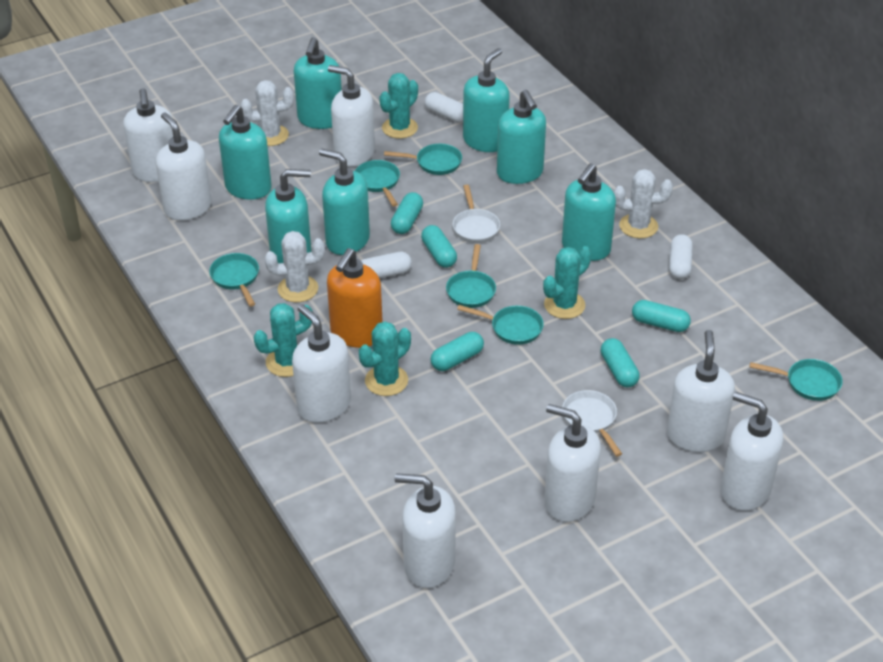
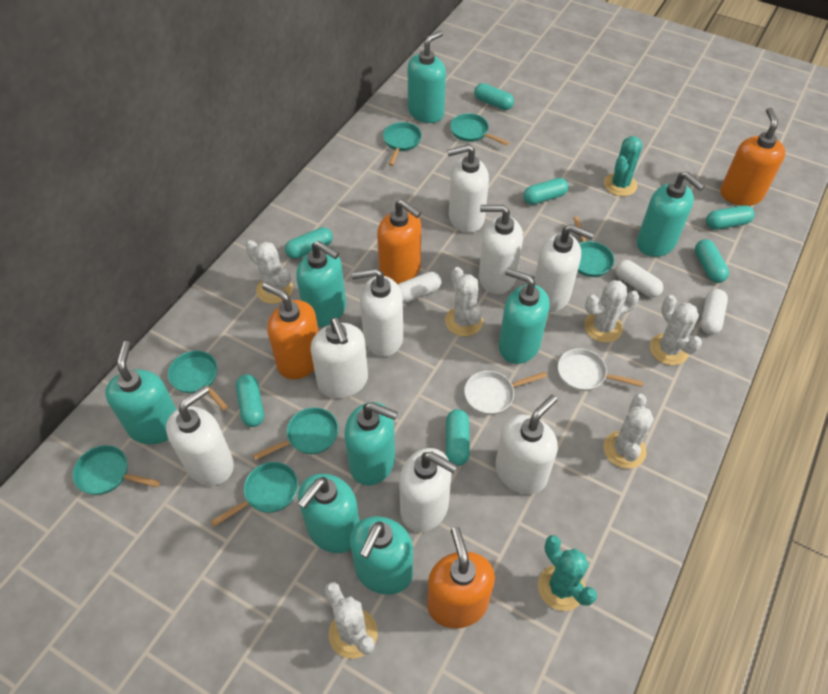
orange soap dispenser: [327,248,383,348] = 1 -> [262,282,319,379] [377,199,421,284] [427,527,495,628] [720,108,786,206] = 4
turquoise cactus: [254,303,313,377] [359,321,411,396] [379,73,418,139] [543,246,592,319] = 4 -> [538,535,597,611] [604,136,643,196] = 2
turquoise capsule: [391,192,423,234] [421,225,457,268] [431,332,484,371] [601,338,640,387] [632,300,691,332] = 5 -> [236,374,264,427] [285,227,333,259] [446,409,470,466] [474,83,514,110] [523,178,568,205] [695,239,729,283] [706,205,755,230] = 7
turquoise pan: [209,253,259,306] [355,160,400,207] [384,144,462,175] [446,244,496,308] [457,305,544,345] [749,359,843,401] = 6 -> [73,445,160,495] [168,351,228,410] [211,462,298,527] [253,407,338,460] [383,122,422,166] [450,113,510,146] [573,216,614,277] = 7
turquoise soap dispenser: [219,105,272,200] [265,169,312,263] [294,37,342,129] [319,149,370,255] [463,48,510,152] [497,90,546,184] [562,163,616,261] = 7 -> [105,341,177,444] [296,241,346,327] [298,474,360,553] [344,402,398,486] [350,516,413,595] [408,30,446,123] [499,268,550,364] [637,171,705,257] = 8
white cactus: [241,80,294,146] [265,231,325,302] [614,169,673,238] = 3 -> [245,240,293,304] [324,582,378,659] [445,267,483,336] [584,280,639,343] [604,394,654,469] [650,295,702,365] = 6

